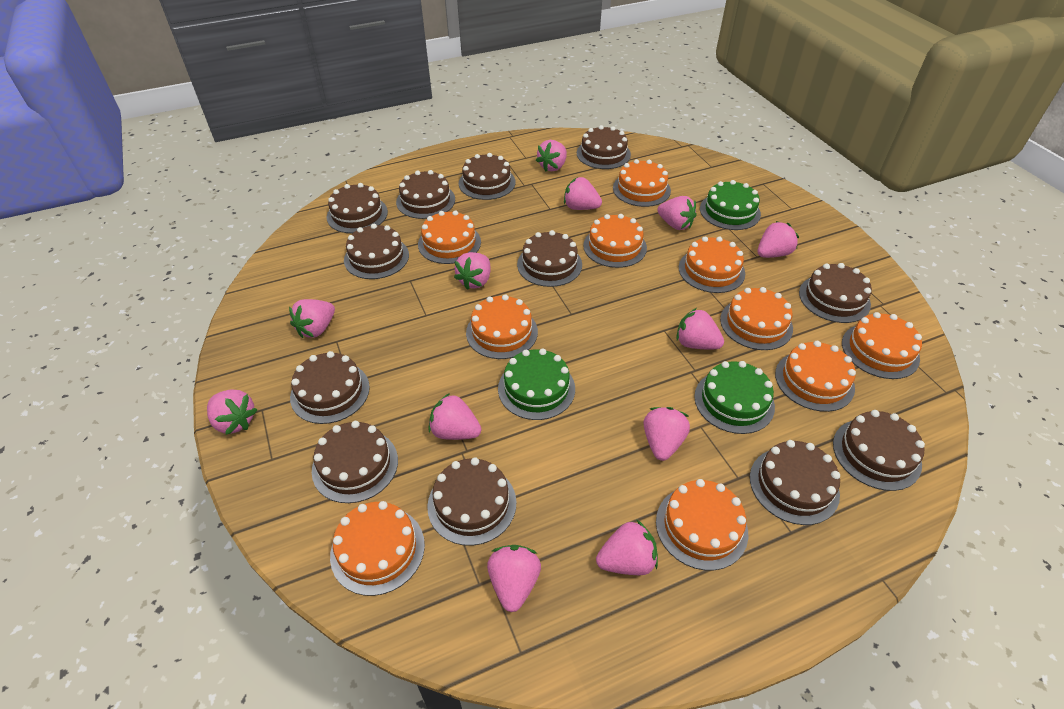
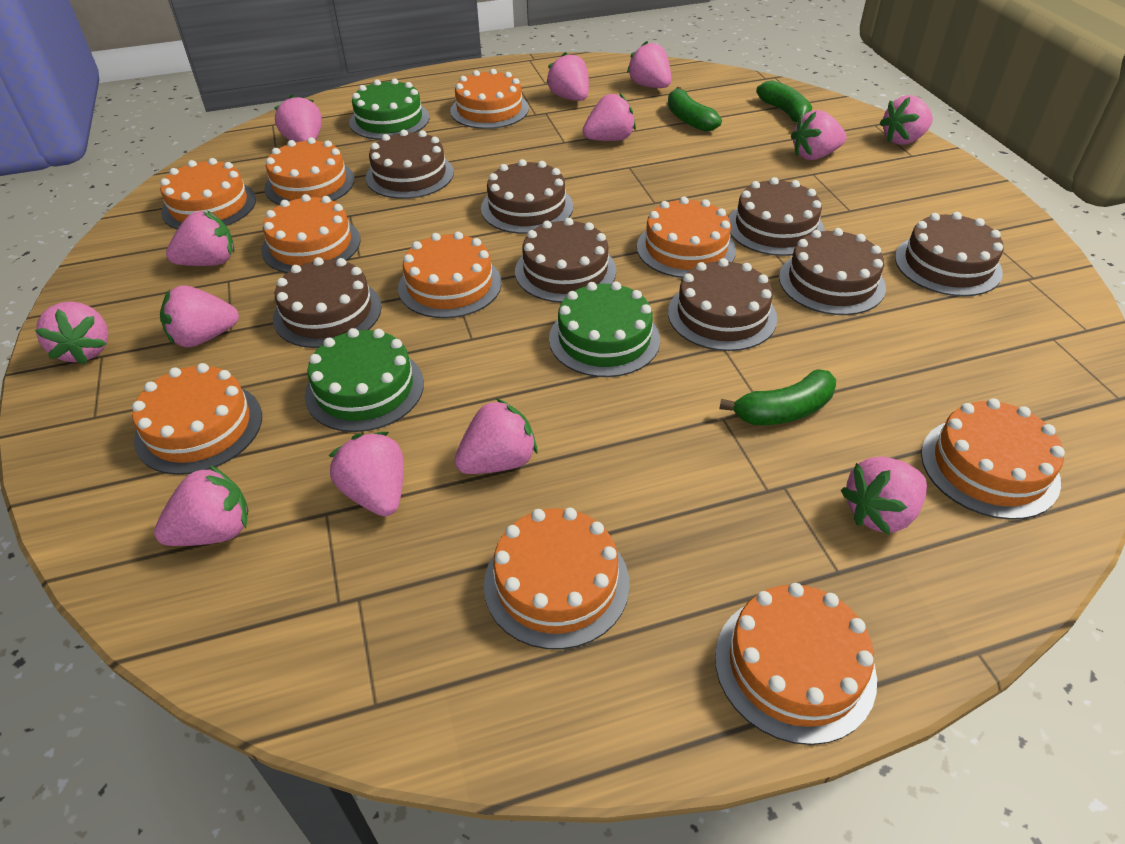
brown cake: [290,351,370,424] [312,421,398,503] [327,183,388,233] [344,224,409,279] [396,170,455,219] [427,457,516,546] [459,153,516,200] [517,230,582,287] [577,125,631,169] [750,440,840,525] [799,263,872,323] [833,410,925,491] = 12 -> [273,257,382,348] [366,129,454,199] [481,159,573,234] [515,218,616,303] [668,258,777,351] [729,177,825,256] [779,228,886,315] [895,212,1004,296] = 8
green banana: none = 0 -> [668,87,722,132] [719,369,836,425] [756,80,812,122] = 3
pink strawberry: [207,389,257,435] [289,299,335,338] [428,393,481,440] [454,252,491,290] [487,545,541,612] [536,140,567,172] [564,177,602,210] [596,519,658,575] [643,407,690,461] [657,196,697,230] [676,308,724,349] [758,221,799,258] = 12 -> [35,301,109,365] [154,465,248,546] [160,285,239,347] [166,211,235,266] [275,95,322,142] [329,432,404,516] [454,398,537,474] [546,52,589,101] [583,93,636,141] [627,41,671,88] [791,110,846,160] [841,457,927,535] [879,95,933,145] = 13

